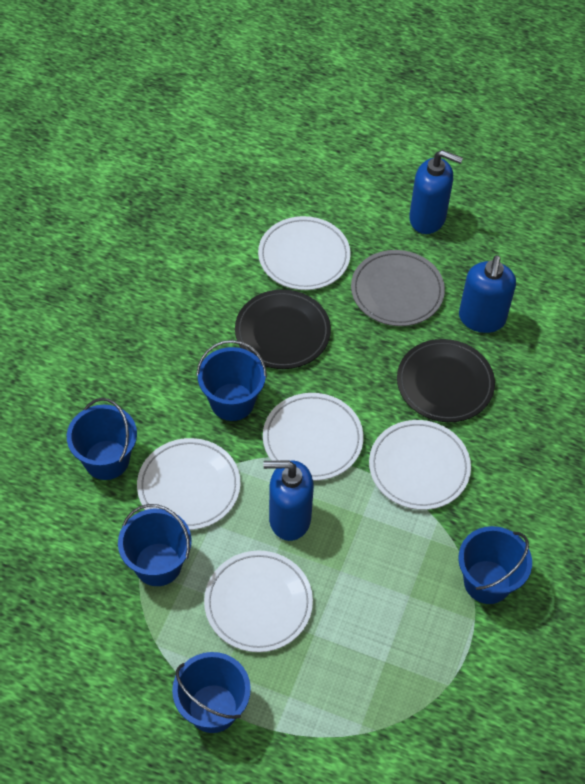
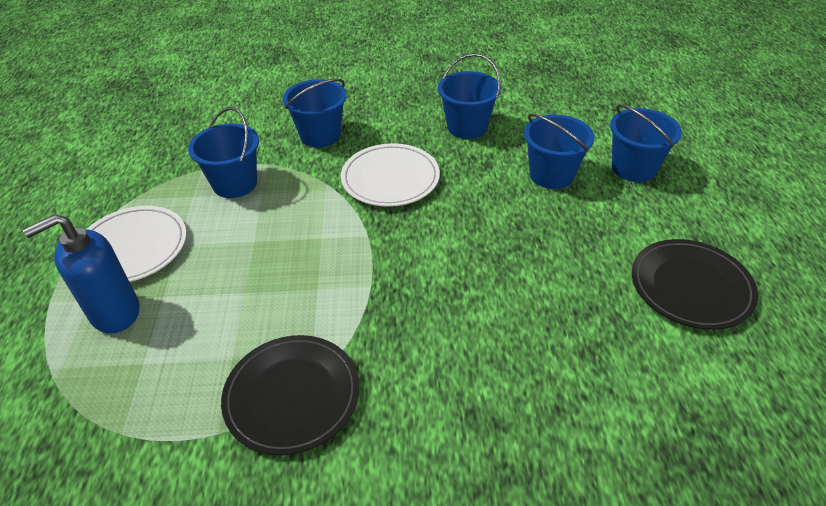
blue soap dispenser: [263,460,314,541] [409,150,463,234] [459,255,516,333] = 3 -> [23,214,139,333] = 1
grey plate: [351,250,445,326] = 1 -> none = 0
white plate: [137,438,240,530] [204,551,313,652] [258,216,351,290] [263,393,364,481] [369,420,471,510] = 5 -> [87,206,187,282] [341,143,440,207] = 2

